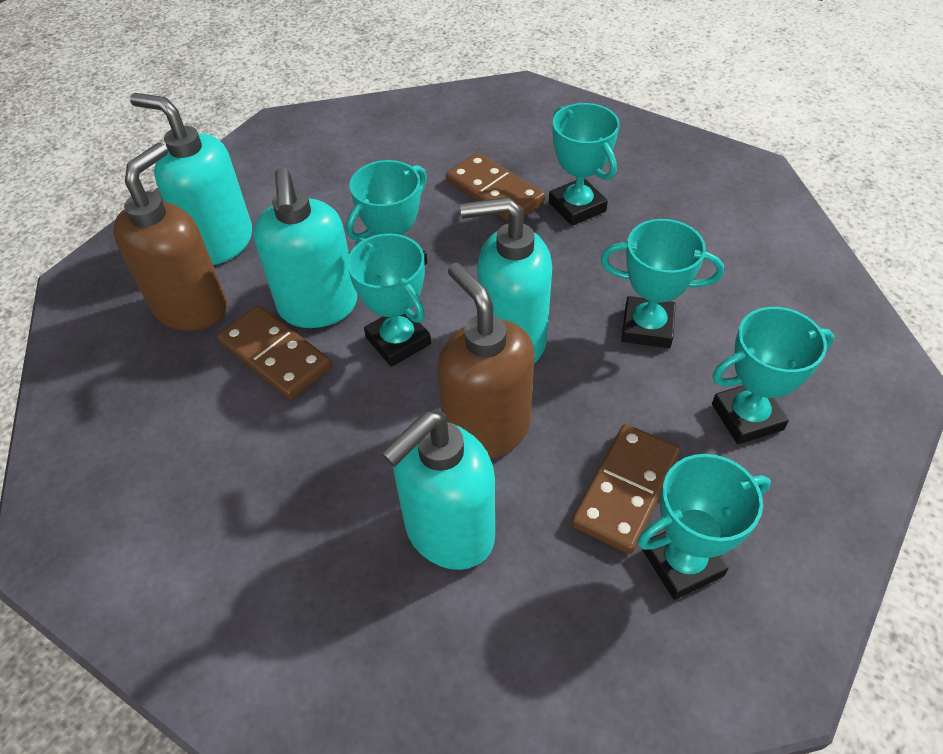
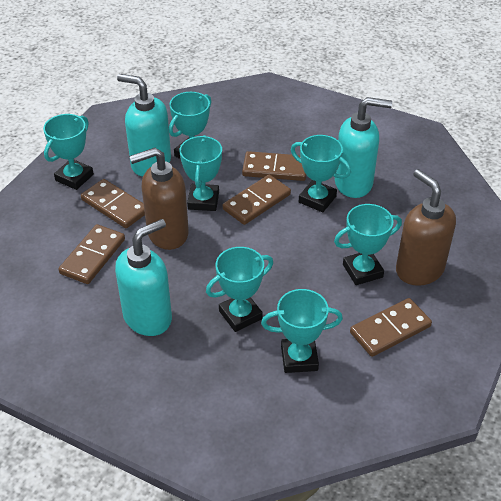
brown domino: [217,305,332,399] [446,153,545,221] [571,424,681,554] = 3 -> [59,224,125,284] [81,179,145,228] [223,175,291,225] [242,151,306,181] [350,298,432,357] = 5
turquoise soap dispenser: [130,93,252,265] [253,168,357,328] [381,411,495,570] [460,197,552,363] = 4 -> [115,219,172,336] [117,74,171,176] [335,97,392,198] = 3
turquoise trophy: [346,160,427,265] [347,233,431,367] [549,103,620,226] [601,219,724,348] [637,454,771,600] [712,307,834,444] = 6 -> [43,114,94,190] [169,92,211,159] [179,135,222,211] [206,247,273,332] [261,289,343,373] [291,135,351,212] [334,204,402,285] = 7

